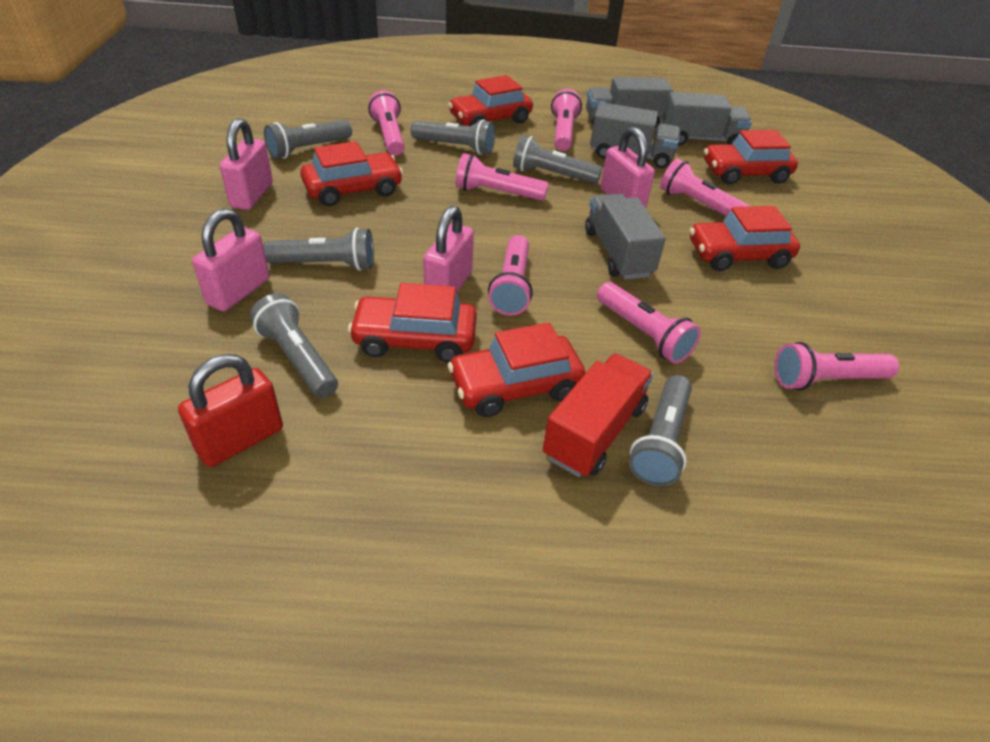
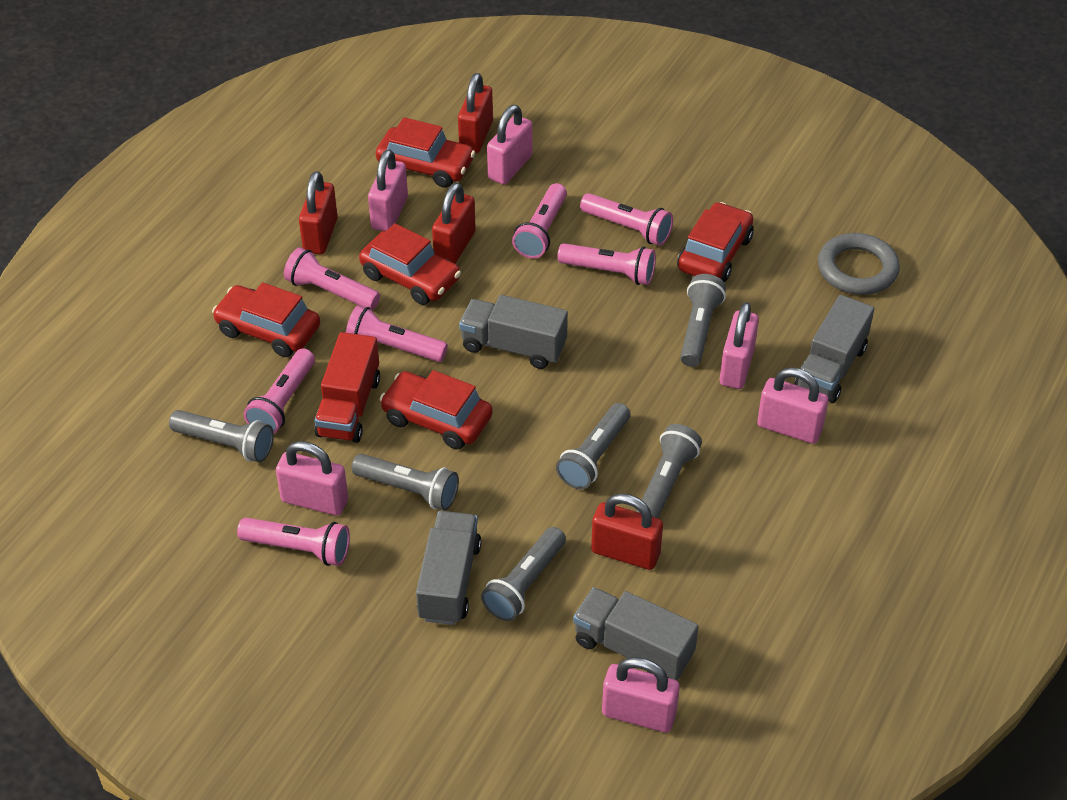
grey ring: none = 0 -> [818,233,900,295] = 1
pink padlock: [192,208,270,311] [220,118,273,210] [423,206,474,293] [601,127,655,209] = 4 -> [276,441,348,516] [368,149,408,231] [487,105,532,185] [602,657,680,733] [720,302,759,389] [757,367,828,444] = 6
red car: [300,141,403,206] [348,283,477,363] [448,75,533,126] [448,322,585,417] [690,206,800,271] [704,130,798,185] = 6 -> [212,282,320,357] [359,223,461,305] [376,117,475,188] [380,370,493,449] [677,202,754,282] = 5
red padlock: [178,354,283,467] = 1 -> [299,171,338,254] [432,183,476,264] [458,73,493,153] [591,493,663,570] = 4

